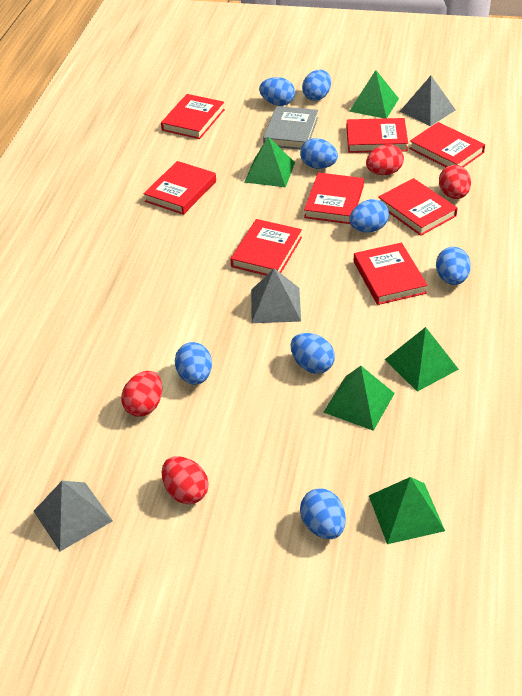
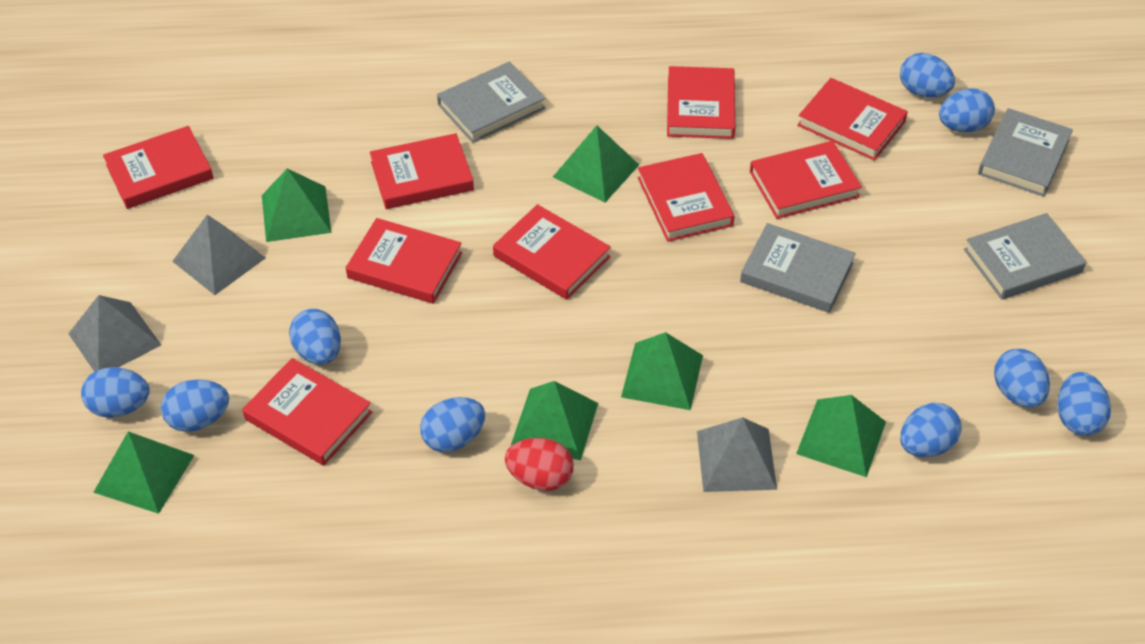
blue egg: [175,342,212,385] [259,77,295,106] [291,333,335,374] [300,138,338,169] [300,488,346,539] [302,70,331,101] [349,199,389,233] [436,247,471,285] = 8 -> [81,367,150,418] [161,379,229,432] [289,309,341,365] [420,397,485,452] [900,53,955,98] [900,403,962,458] [939,88,995,132] [994,349,1050,408] [1057,372,1111,436] = 9
green pyramid: [244,136,295,187] [323,366,395,431] [349,70,399,118] [369,477,445,544] [385,327,459,392] = 5 -> [93,431,194,514] [262,168,332,242] [511,381,598,460] [553,125,639,203] [621,332,703,410] [796,395,886,477] = 6
grey book: [263,106,318,150] = 1 -> [437,61,545,143] [740,223,856,313] [964,213,1086,300] [978,108,1073,197] = 4
red book: [143,161,216,215] [161,94,225,139] [230,219,302,275] [304,173,364,224] [347,118,408,153] [354,243,428,305] [378,178,458,236] [409,122,485,167] = 8 -> [103,126,214,209] [242,358,372,466] [346,218,462,304] [370,133,474,209] [493,204,611,300] [638,153,735,242] [667,66,735,139] [750,141,862,219] [797,78,908,161] = 9
red egg: [121,371,162,417] [162,456,209,504] [366,144,404,175] [439,165,471,199] = 4 -> [505,438,574,491] = 1

